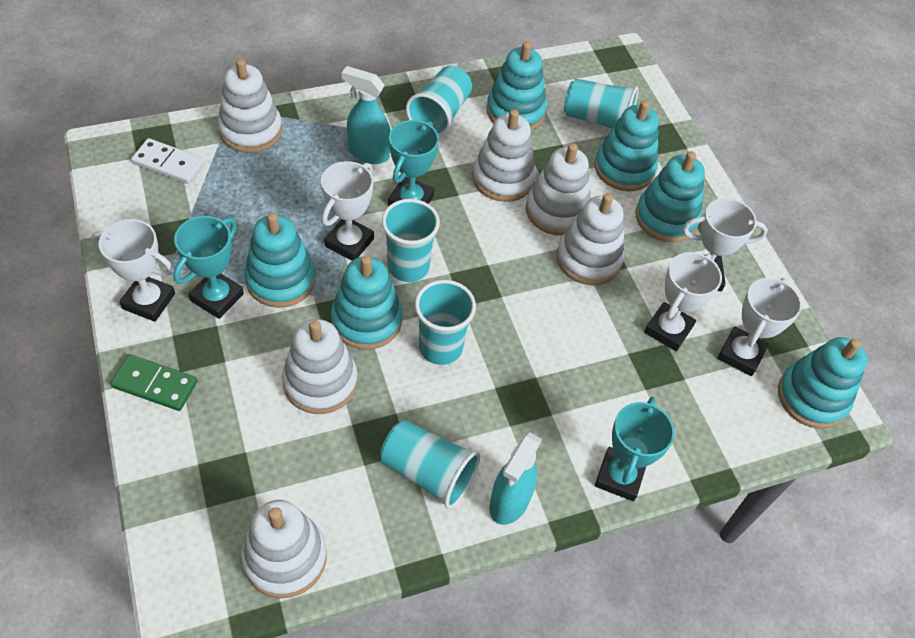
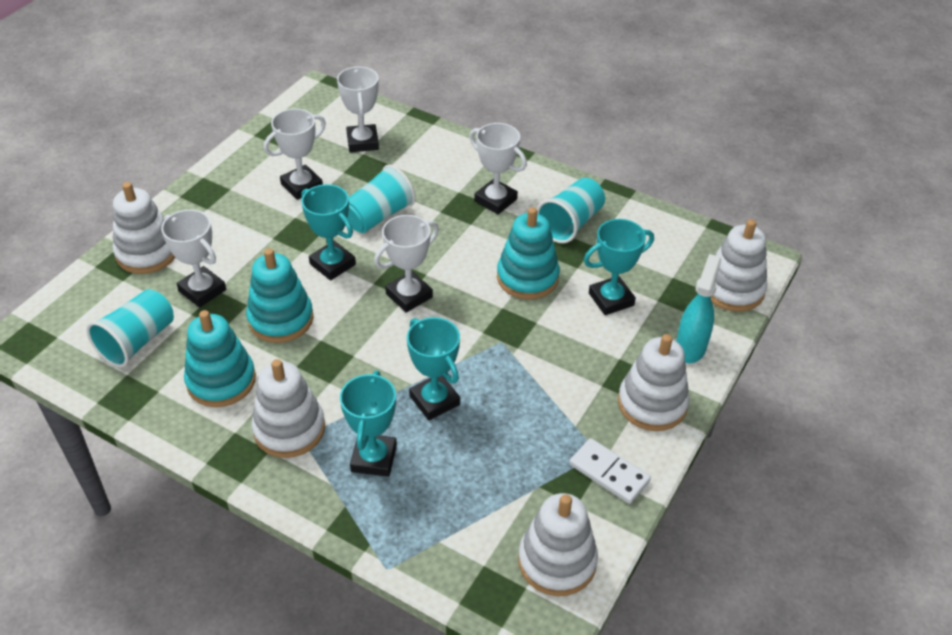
green domino: [110,354,197,411] = 1 -> none = 0
turquoise cup: [380,420,480,509] [382,199,440,282] [406,66,472,136] [415,280,476,365] [564,79,639,129] = 5 -> [86,289,174,368] [347,164,416,233] [537,178,605,243] = 3
turquoise spray bottle: [341,66,390,164] [489,432,542,525] = 2 -> [676,254,721,363] = 1
turquoise stacking toy: [244,213,316,308] [331,255,402,350] [486,41,547,130] [594,100,659,191] [635,151,705,243] [778,337,867,429] = 6 -> [184,310,256,407] [246,248,314,343] [497,207,560,299] = 3
turquoise trophy: [173,216,244,319] [388,120,439,206] [595,397,675,501] = 3 -> [301,184,356,280] [340,370,397,477] [407,317,460,420] [584,219,654,315] = 4
white stacking toy: [218,59,282,153] [241,500,327,599] [282,319,357,414] [473,109,536,202] [526,143,591,235] [557,193,625,285] = 6 -> [113,182,175,274] [252,359,325,458] [518,493,598,596] [618,334,690,431] [711,219,767,312] = 5

